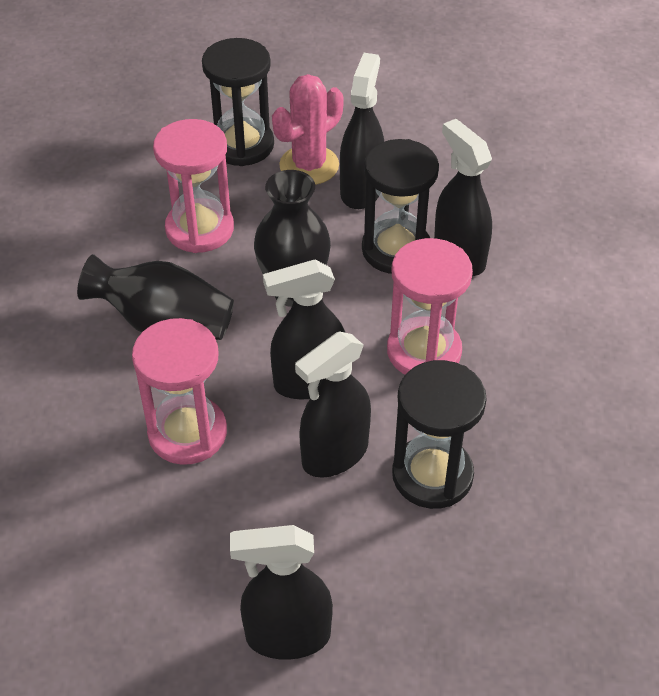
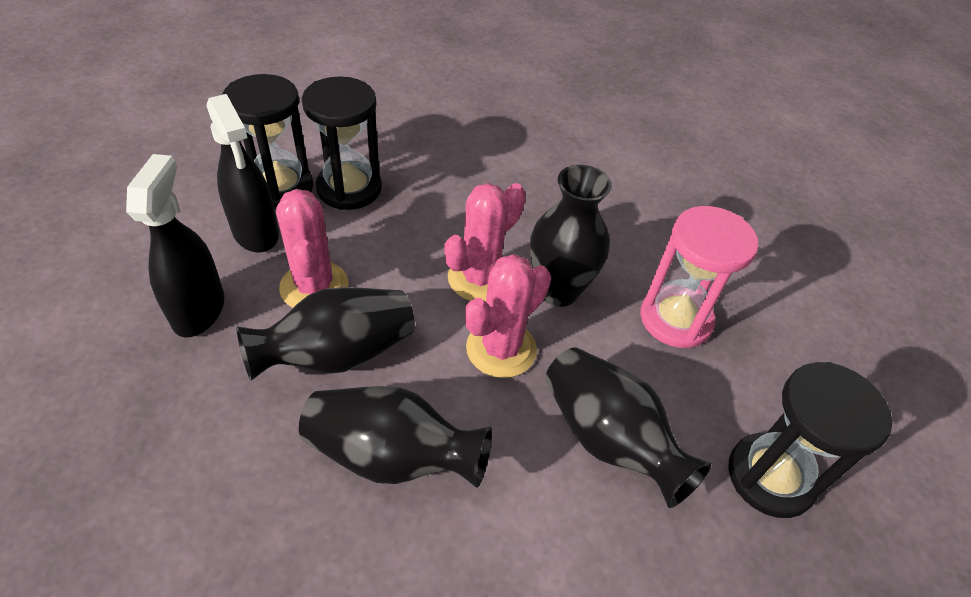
black spray bottle: [230,525,333,660] [263,260,345,400] [295,331,371,478] [340,53,384,209] [434,119,492,276] = 5 -> [126,154,225,337] [207,94,279,252] = 2
black vase: [77,254,234,340] [254,170,331,307] = 2 -> [236,287,415,381] [299,386,492,488] [530,165,612,307] [545,347,711,508] = 4
pink cactus: [272,74,344,185] = 1 -> [276,189,348,308] [444,183,526,302] [465,254,551,378] = 3
pink hourglass: [132,318,227,465] [153,119,234,253] [387,238,473,374] = 3 -> [640,206,759,348] = 1

